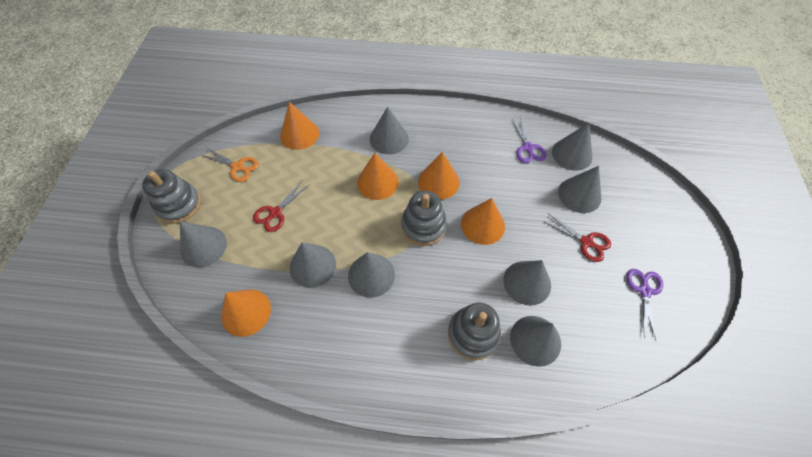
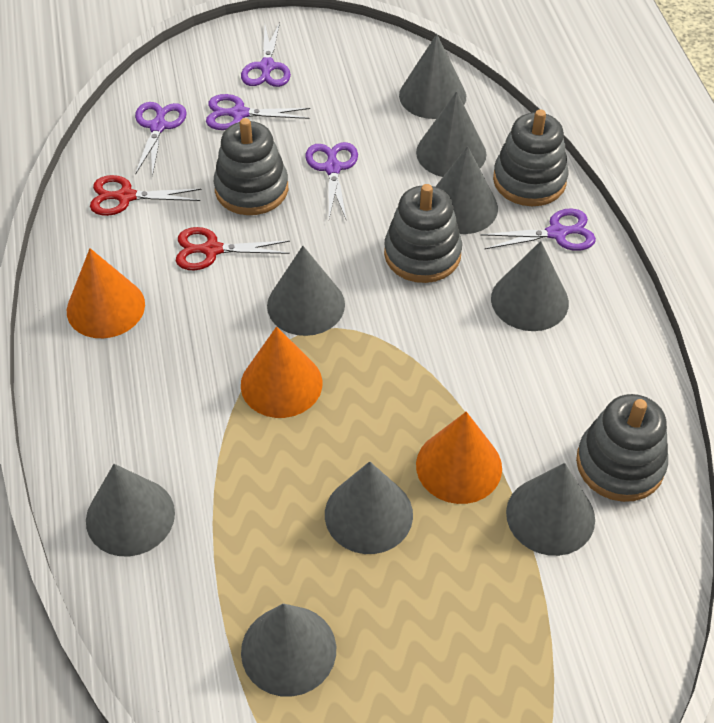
grey cone: [180,221,227,268] [290,242,336,288] [348,252,395,298] [370,107,409,154] [503,260,551,306] [510,316,561,367] [552,123,593,171] [558,166,601,213] = 8 -> [86,464,175,556] [241,603,336,697] [267,246,345,336] [325,461,413,554] [399,34,466,119] [416,91,486,177] [435,146,498,234] [491,241,569,331] [506,463,595,556] = 9
grey stacking toy: [142,169,201,224] [401,191,447,246] [448,303,501,360] = 3 -> [214,118,288,215] [384,184,462,283] [493,109,568,206] [576,394,668,502] = 4
orange cone: [221,289,271,337] [280,102,319,150] [357,153,399,200] [418,152,460,199] [461,198,505,245] = 5 -> [67,248,145,338] [241,326,322,418] [416,412,502,504] = 3
orange scissors: [201,148,259,182] = 1 -> none = 0
purple scissors: [511,116,547,163] [626,269,663,340] = 2 -> [135,102,187,177] [206,94,310,130] [241,22,291,87] [305,142,358,219] [480,208,596,251] = 5

